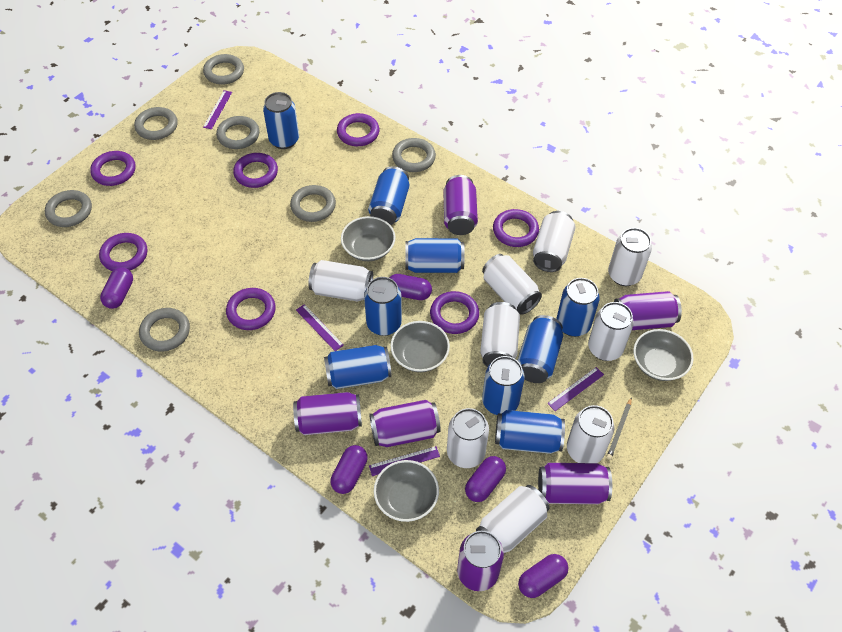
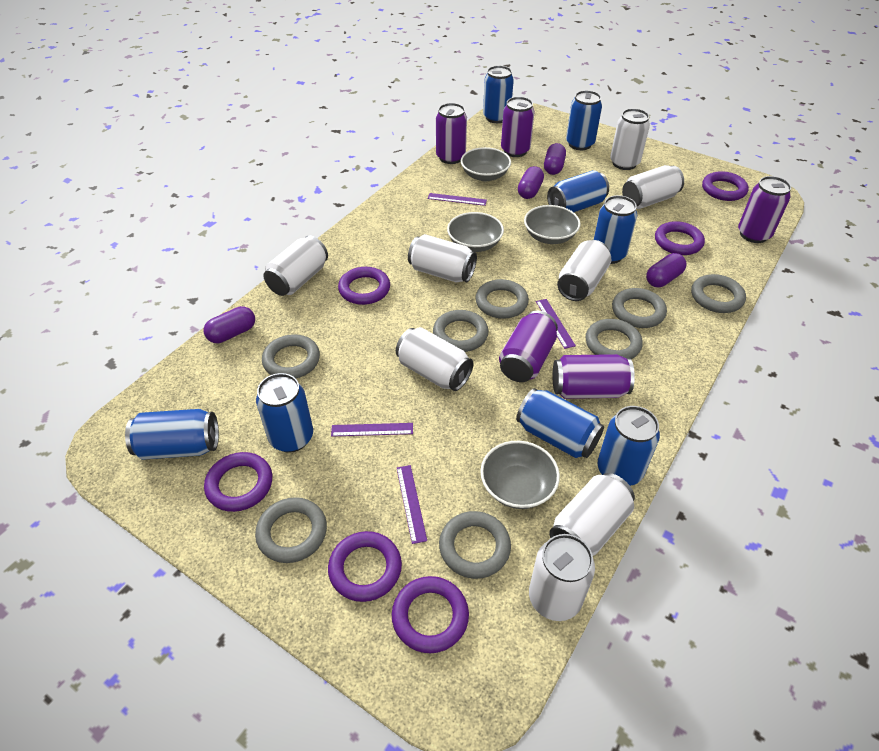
blue can: [263,92,299,149] [324,345,392,389] [364,277,402,336] [368,166,409,225] [405,238,465,273] [482,356,525,415] [495,410,565,454] [517,315,563,383] [556,278,600,337] = 9 -> [125,409,219,460] [256,373,313,453] [483,66,514,123] [516,388,604,458] [547,170,609,212] [566,90,602,150] [594,195,637,264] [598,406,660,486] = 8
grey pencil: [607,397,632,460] = 1 -> none = 0
grey ring: [45,190,92,227] [134,107,178,140] [139,308,190,352] [203,54,244,85] [216,116,260,149] [290,185,336,222] [392,138,436,172] = 7 -> [255,497,327,563] [262,334,320,378] [433,310,488,352] [439,511,511,579] [475,279,529,319] [586,319,643,359] [612,288,667,328] [691,274,746,313] = 8
purple can: [293,392,362,435] [369,400,441,447] [443,175,478,235] [457,531,504,591] [538,463,612,504] [614,291,682,330] = 6 -> [436,103,467,164] [499,311,558,382] [501,97,535,157] [552,354,635,399] [738,176,791,243] = 5
purple capsule: [100,267,133,309] [331,445,368,494] [389,274,432,300] [465,456,506,502] [518,554,568,598] = 5 -> [204,306,255,343] [518,166,544,199] [544,143,566,175] [646,253,686,287] = 4
purple ring: [90,151,136,186] [99,233,148,271] [226,288,276,330] [233,153,278,188] [337,113,379,146] [430,291,479,334] [493,209,539,247] = 7 -> [204,452,272,512] [328,531,402,602] [338,267,390,305] [392,576,469,653] [655,221,705,255] [702,171,749,201] = 6
white can: [308,260,373,301] [447,408,489,468] [476,485,549,553] [480,302,520,367] [482,254,542,315] [533,211,576,272] [567,405,614,463] [588,302,634,361] [608,228,652,286] = 9 -> [263,236,328,296] [396,327,473,391] [408,234,477,282] [529,534,595,621] [549,473,635,556] [557,240,611,301] [610,108,650,170] [622,165,684,209] = 8

